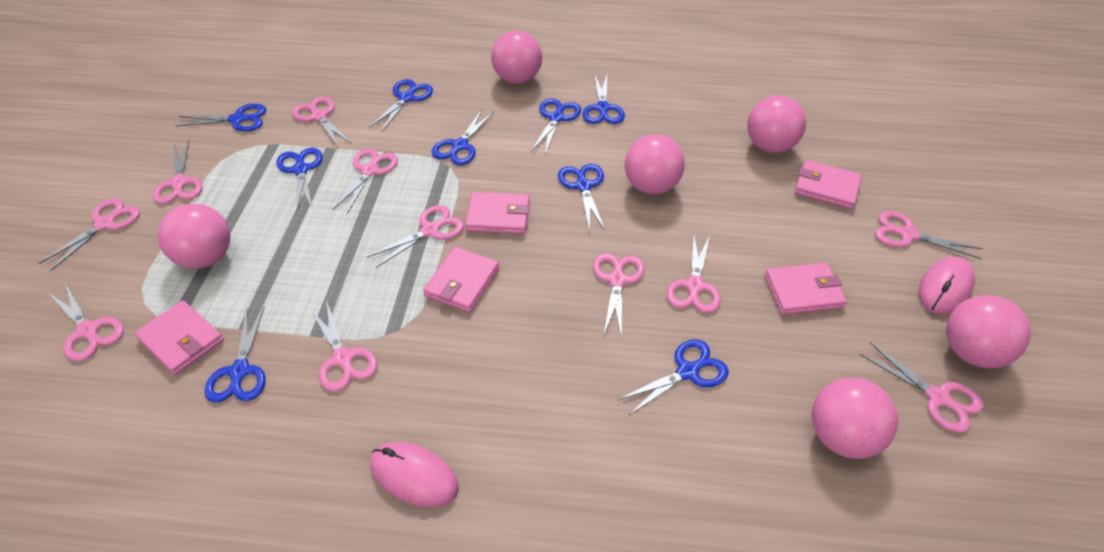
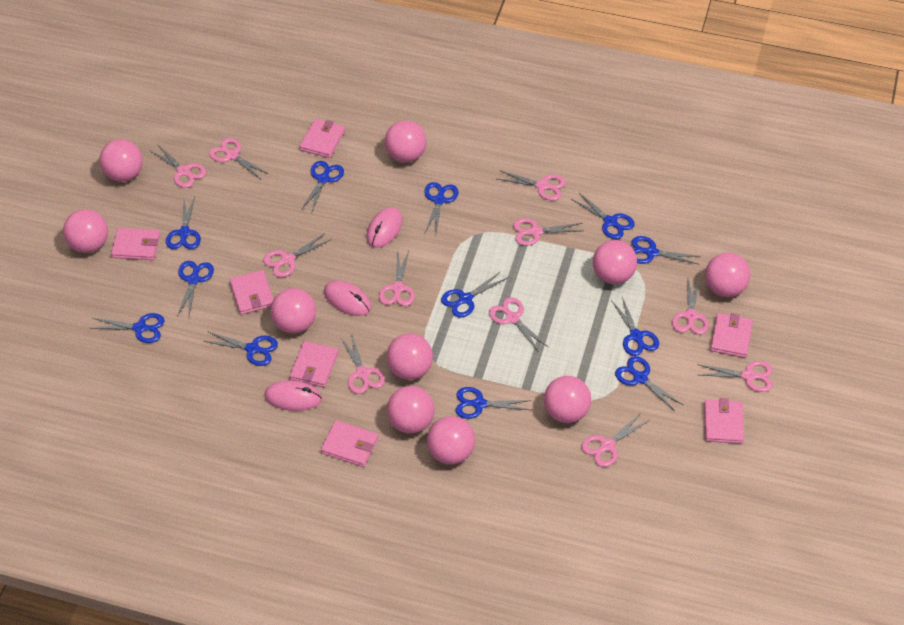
blue scissors: [176,104,266,132] [204,306,266,403] [276,148,323,212] [369,79,433,131] [431,109,494,165] [531,98,581,155] [558,164,605,230] [582,74,625,124] [618,339,729,415] = 9 -> [92,313,165,343] [166,197,201,249] [177,261,214,317] [203,331,278,366] [301,161,344,214] [425,182,459,233] [441,271,507,318] [456,387,532,419] [571,193,635,239] [611,297,659,356] [615,356,683,411] [631,236,701,264] = 12
pink ball: [158,204,230,269] [491,31,542,84] [625,134,685,194] [747,95,806,153] [812,378,898,459] [946,295,1031,368] = 6 -> [63,209,108,253] [99,139,143,182] [271,288,316,334] [385,120,426,162] [386,333,433,380] [387,386,435,434] [427,416,475,465] [544,376,591,423] [593,240,637,284] [705,252,750,297] = 10
pink mouse: [371,442,459,508] [919,257,975,314] = 2 -> [264,380,322,411] [324,281,371,316] [366,207,403,248] = 3
pink wallet: [134,300,224,375] [423,247,499,312] [465,192,530,234] [765,262,847,315] [794,160,862,209] = 5 -> [111,228,160,260] [230,270,274,315] [290,341,339,387] [300,119,345,158] [321,420,378,467] [704,398,744,444] [710,313,753,358] = 7

